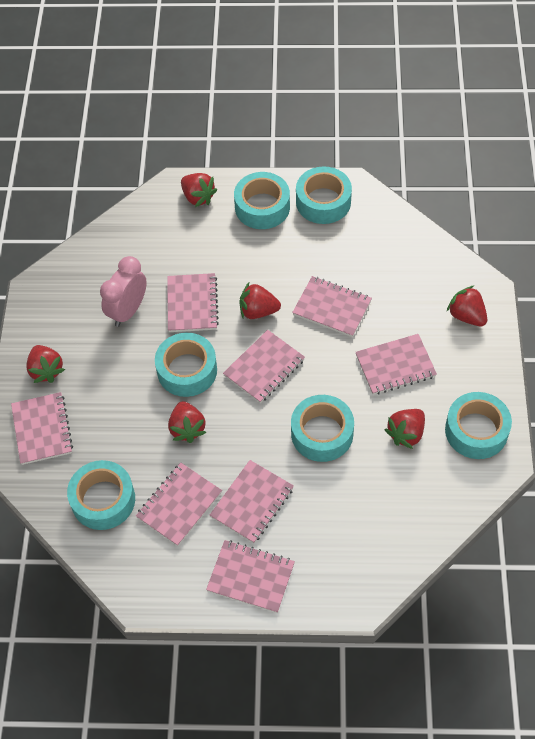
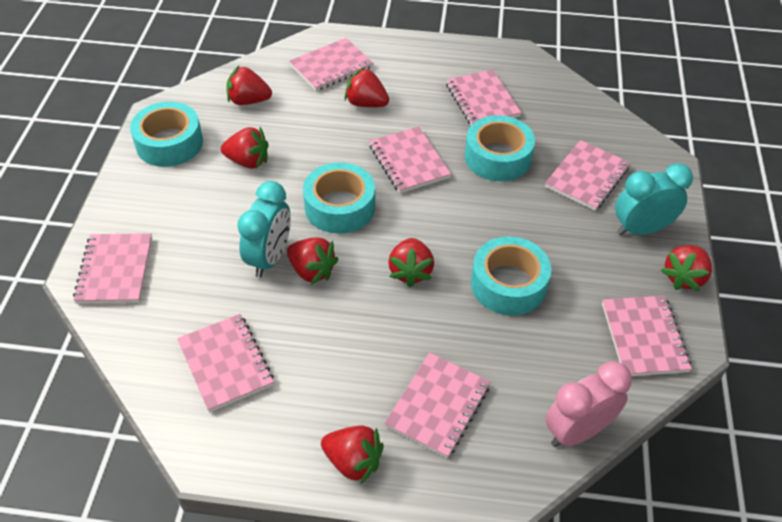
red strawberry: [26,345,65,383] [168,401,206,443] [181,173,217,207] [239,283,281,319] [384,409,425,449] [447,285,487,326] = 6 -> [221,127,268,169] [227,66,272,105] [287,237,338,285] [321,426,384,485] [344,67,389,107] [388,238,434,287] [661,245,712,291] = 7
turquoise clock: none = 0 -> [237,181,291,278] [615,163,693,236] = 2
turquoise tape: [67,460,135,530] [155,333,217,397] [234,172,290,229] [291,395,354,462] [296,166,352,224] [445,392,512,459] = 6 -> [130,102,203,167] [303,162,375,234] [465,115,535,181] [471,237,551,315] = 4

